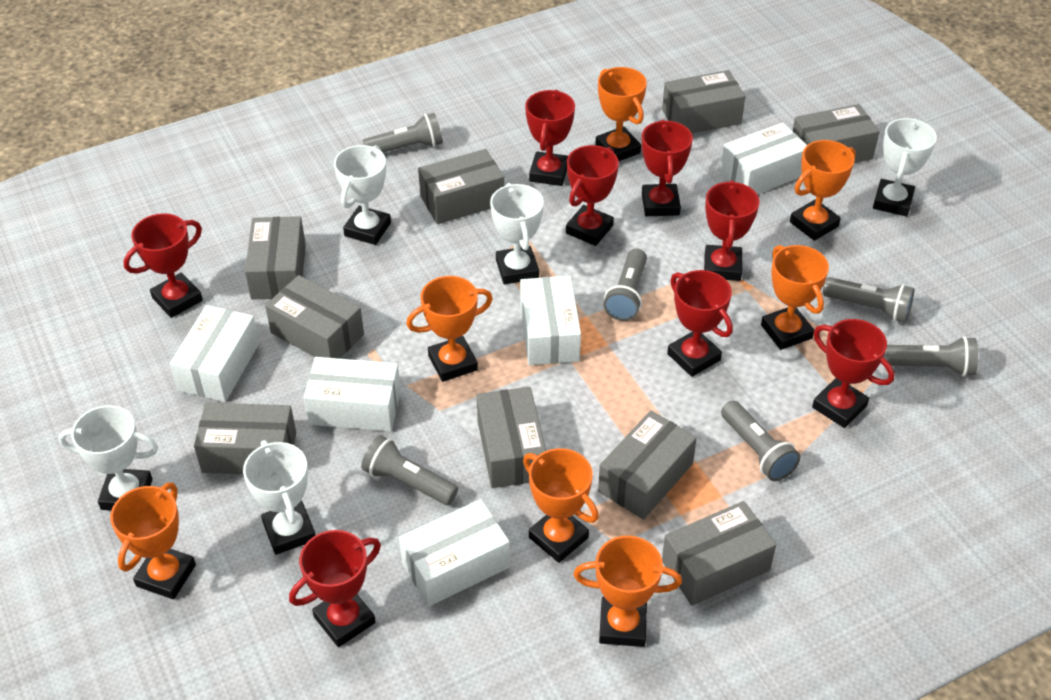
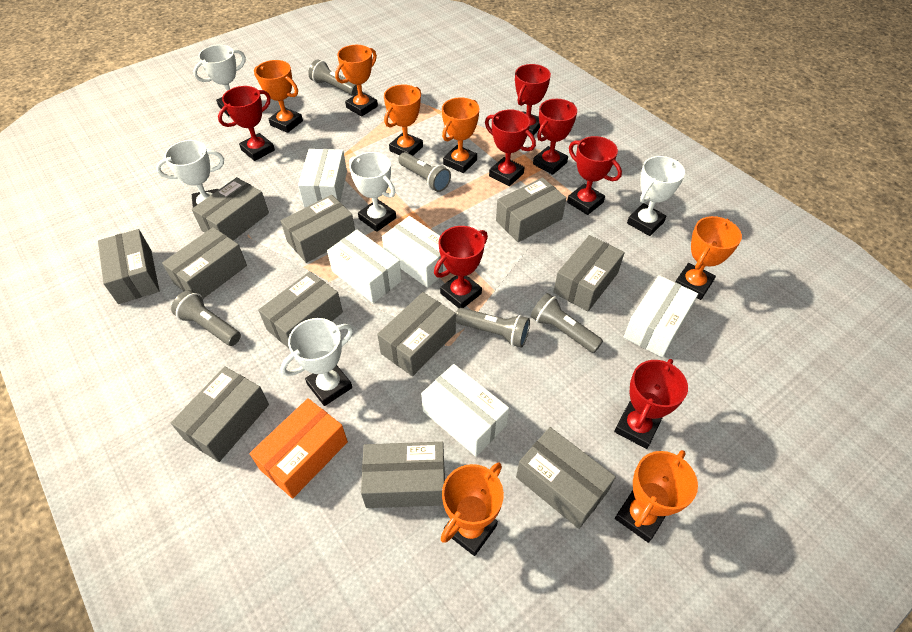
grey box: [194,402,296,474] [245,216,306,300] [265,275,364,359] [418,149,504,224] [477,387,546,488] [598,410,697,520] [662,70,746,133] [662,501,776,606] [793,104,880,163] = 9 -> [98,229,159,304] [162,227,247,299] [171,366,269,462] [192,177,269,240] [258,271,343,348] [280,195,355,263] [361,442,445,508] [377,292,456,376] [496,177,566,242] [516,427,616,529] [553,235,625,311] = 11
grey flashlight: [361,435,458,505] [363,113,443,153] [604,249,647,321] [721,401,800,481] [823,277,914,323] [884,336,978,376] = 6 -> [171,290,241,346] [308,59,358,95] [398,152,451,192] [456,308,530,348] [531,293,603,353] = 5
orange box: none = 0 -> [249,398,348,499] = 1
red trophy: [123,213,203,318] [289,530,381,647] [525,90,575,186] [566,145,619,246] [642,120,693,216] [667,270,733,377] [704,180,760,281] [812,319,895,428] = 8 -> [218,86,275,161] [434,226,488,308] [485,109,536,186] [515,64,551,136] [533,99,577,175] [567,136,622,215] [614,359,688,449] = 7

